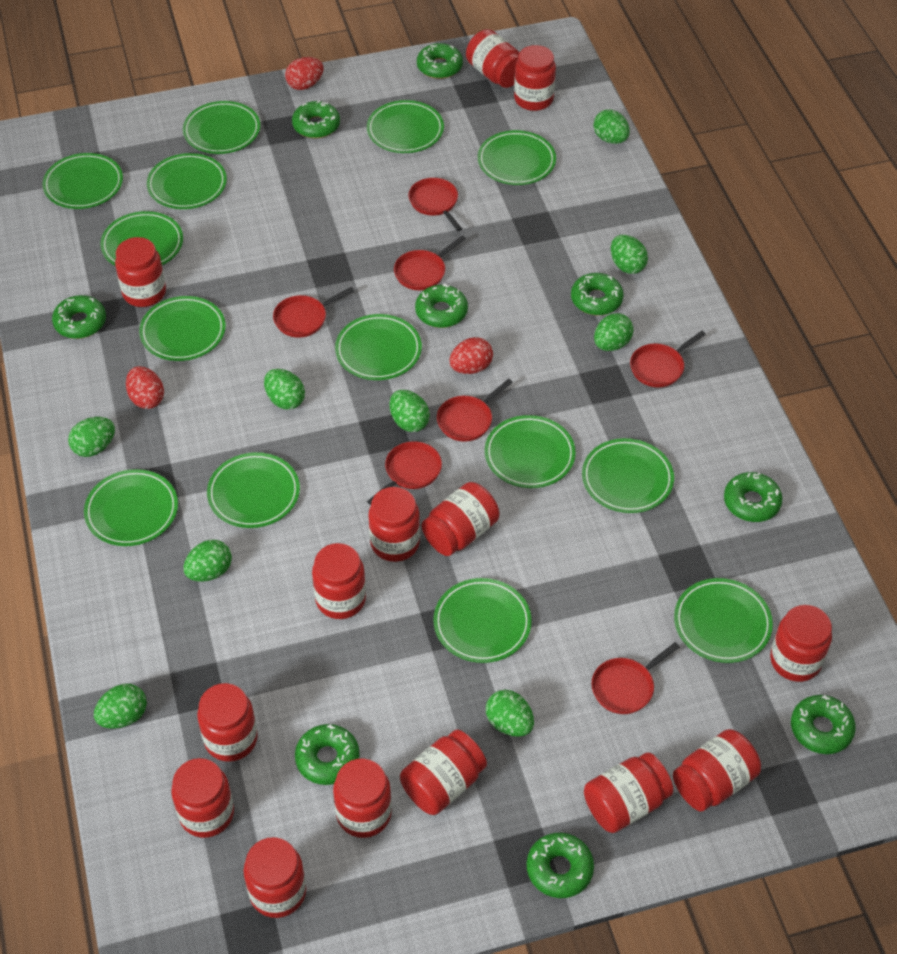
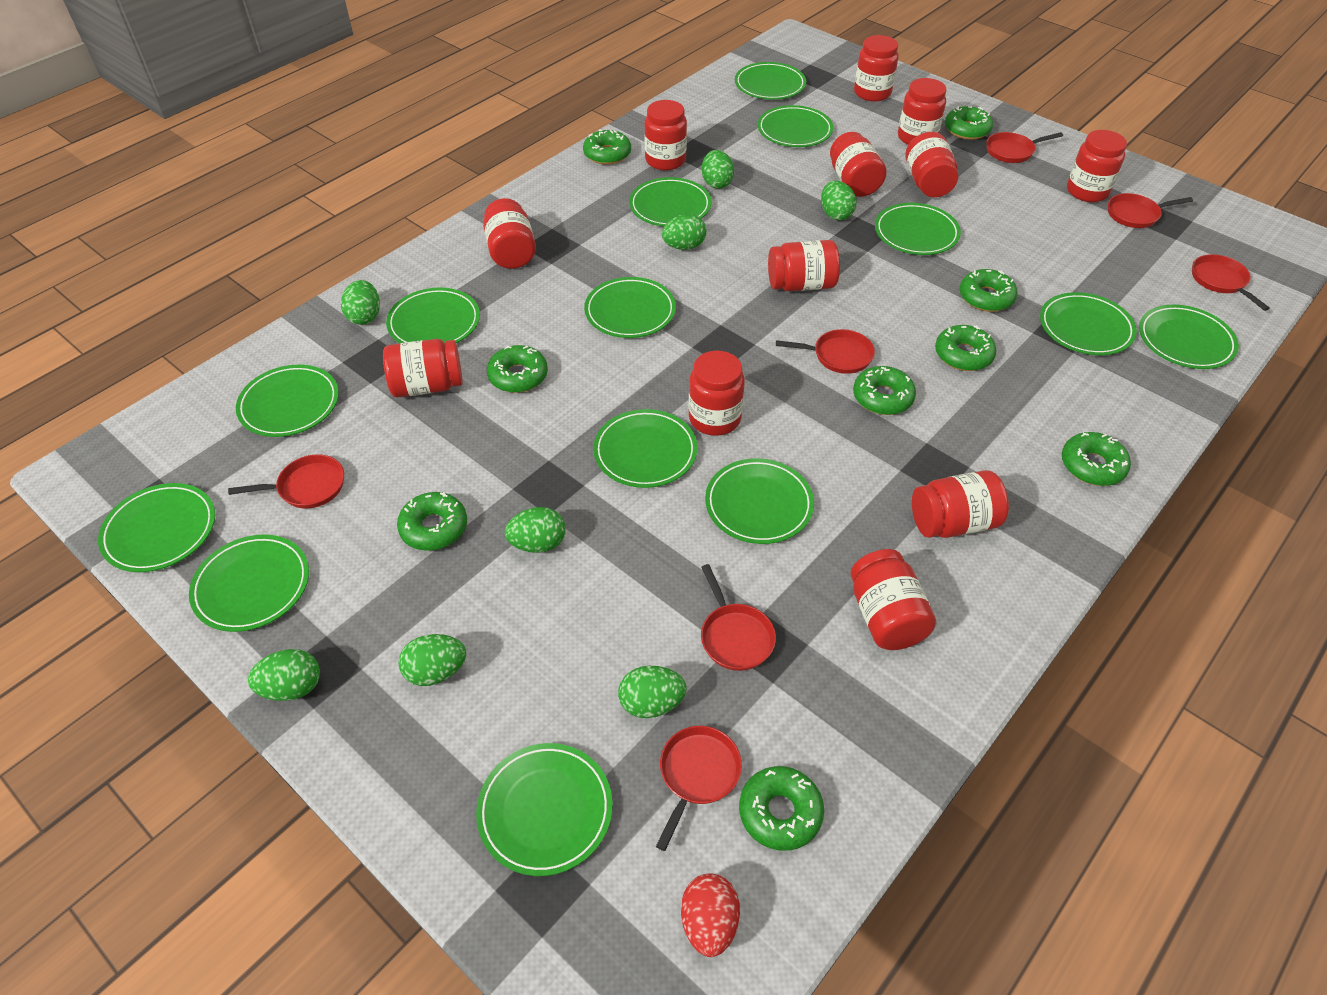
green egg: [68,417,115,457] [94,684,147,729] [183,540,232,582] [264,369,305,410] [390,390,430,432] [486,690,534,737] [593,110,630,144] [594,313,633,351] [611,235,648,274] = 9 -> [248,649,320,701] [341,280,380,325] [399,634,466,686] [505,507,566,553] [618,666,687,718] [662,214,706,250] [702,150,734,189] [821,181,857,220] = 8
red egg: [126,366,164,409] [285,57,323,90] [449,337,493,374] = 3 -> [681,873,740,957] = 1
red jar: [115,237,166,307] [171,758,234,838] [197,683,258,762] [244,837,306,918] [312,543,366,619] [333,758,392,838] [368,487,420,562] [400,729,487,815] [422,482,499,556] [466,29,519,88] [514,45,556,111] [584,753,673,833] [673,729,761,811] [770,605,832,682] = 14 -> [383,339,463,397] [483,198,536,269] [644,100,687,170] [688,351,745,436] [768,240,840,291] [830,132,887,197] [851,549,936,650] [854,35,899,102] [898,78,947,145] [905,132,958,197] [912,470,1009,538] [1067,130,1127,202] = 12

